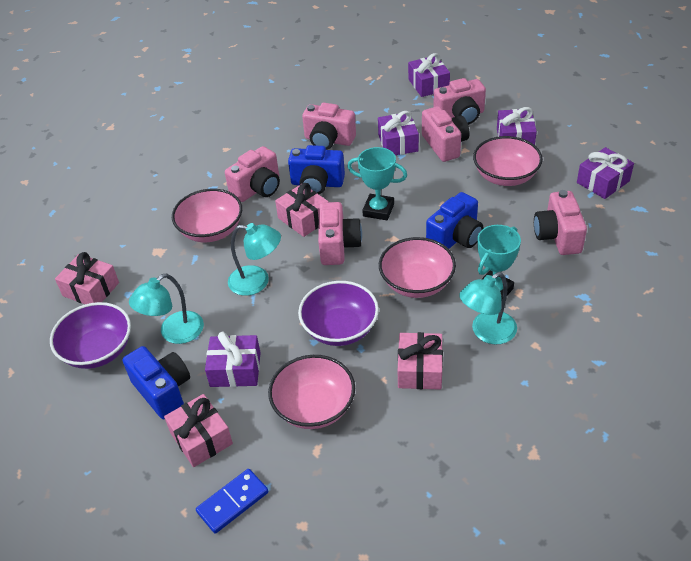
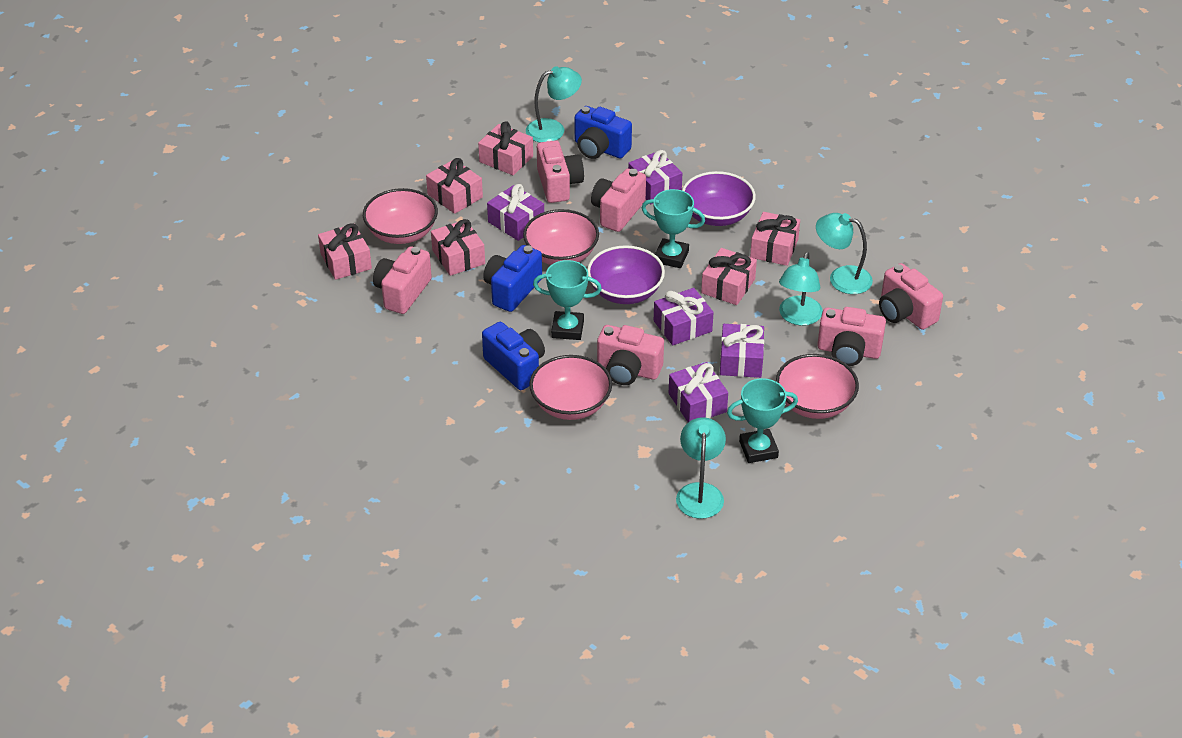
blue domino: [196,469,268,534] = 1 -> none = 0
pink gift: [55,252,119,304] [164,394,233,467] [275,183,329,237] [398,332,443,390] = 4 -> [318,223,372,280] [426,158,483,214] [431,219,485,276] [478,121,533,175] [701,248,757,305] [750,212,800,266] = 6
turquoise lamp: [129,273,204,344] [228,223,281,296] [459,272,517,344] = 3 -> [526,66,582,142] [676,417,726,519] [779,252,823,326] [816,213,873,294] = 4
turquoise trophy: [347,147,407,220] [477,225,521,299] = 2 -> [533,260,602,340] [642,189,705,268] [727,378,798,463] = 3

